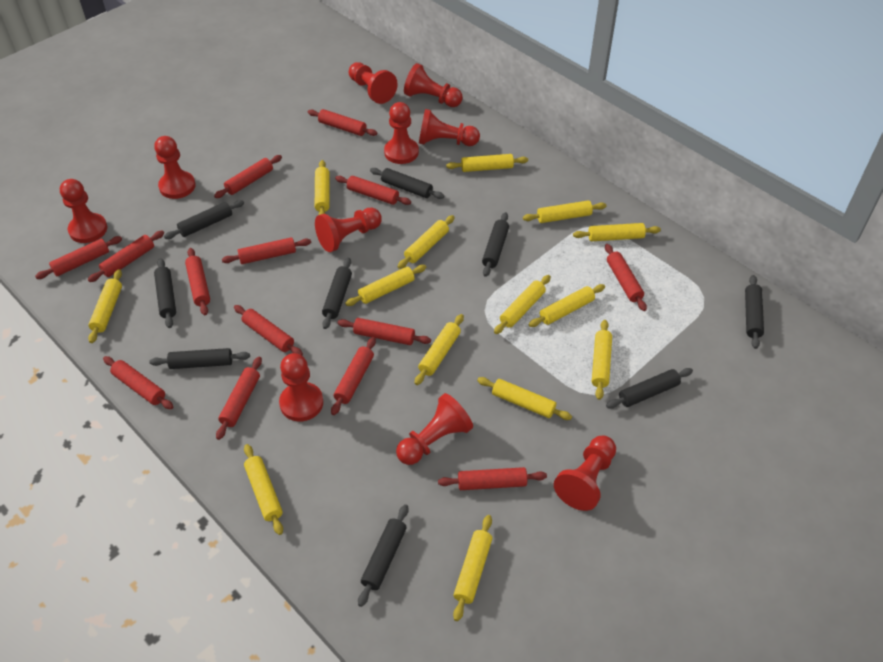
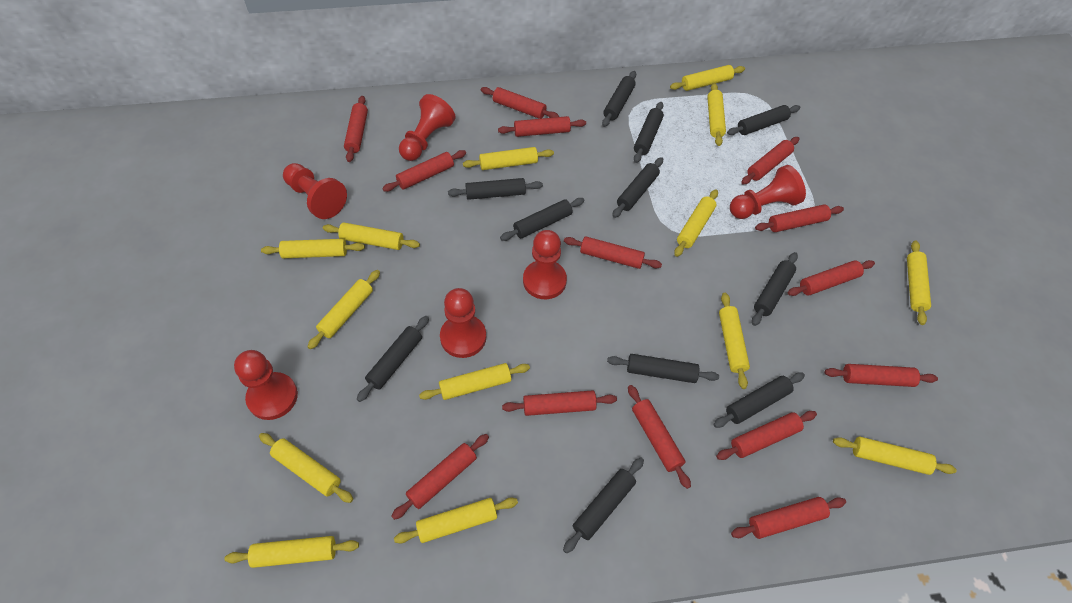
black rolling pin: [149,348,250,369] [154,258,176,328] [164,200,244,239] [322,258,352,329] [358,504,409,607] [370,168,444,199] [482,212,509,277] [606,368,693,409] [745,275,764,349] = 9 -> [357,316,429,402] [448,178,543,200] [500,198,585,241] [563,457,644,553] [602,71,636,127] [607,354,719,383] [612,157,663,218] [634,102,664,163] [713,373,805,428] [727,105,800,135] [752,252,798,326] = 11
red pawn: [60,179,107,243] [154,136,196,199] [279,353,323,422] [315,208,382,252] [349,62,398,104] [384,102,419,164] [396,393,473,465] [404,63,463,107] [419,109,480,146] [554,435,616,511] = 10 -> [234,350,298,420] [283,163,347,219] [399,94,456,161] [440,288,486,358] [523,230,567,299] [730,165,806,219] = 6

